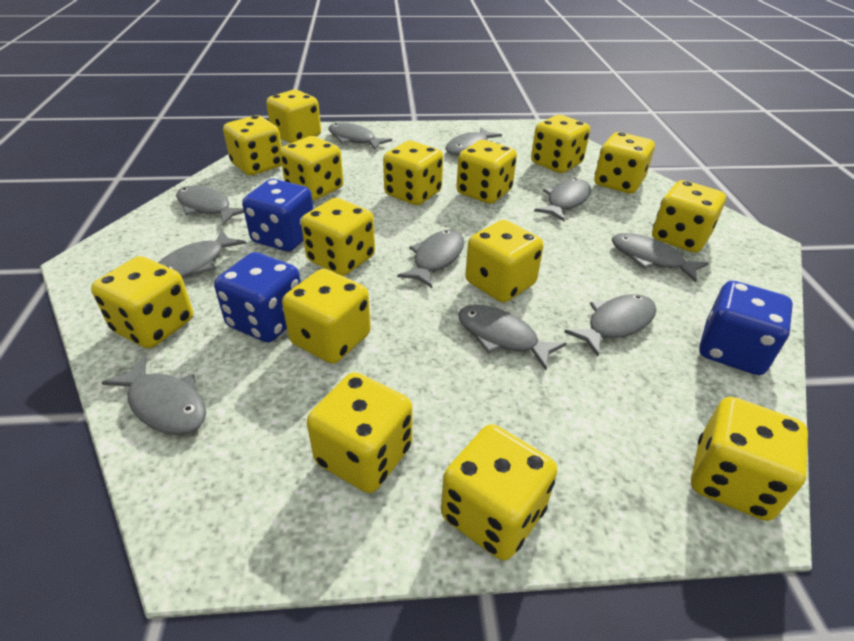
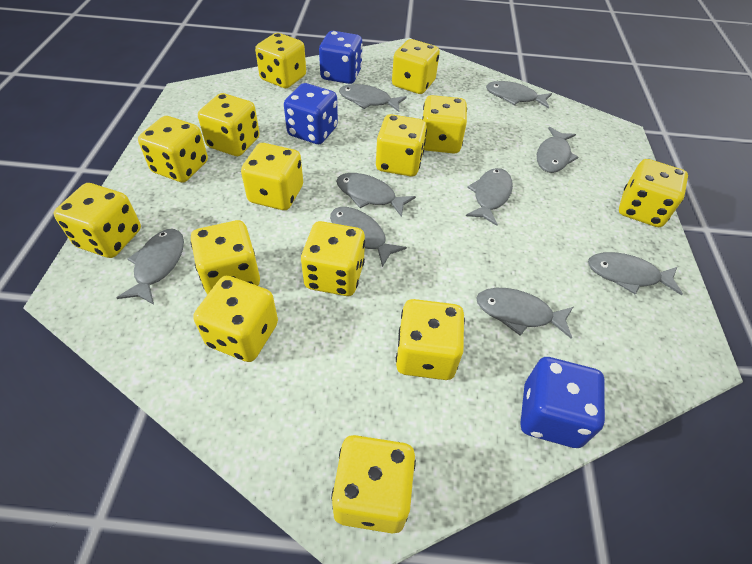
grey fish: [101,356,206,435] [158,230,246,278] [176,186,244,225] [328,122,392,150] [397,230,464,288] [445,127,502,155] [458,305,567,370] [534,178,591,221] [564,294,656,356] [612,233,709,282] = 10 -> [116,229,184,305] [330,207,407,267] [336,173,416,217] [339,84,407,112] [466,168,513,226] [476,288,573,339] [486,81,552,109] [537,127,578,173] [588,252,683,295] = 9
yellow dice: [91,256,193,348] [223,115,282,175] [266,90,321,143] [280,136,343,200] [282,269,371,364] [301,198,375,276] [307,372,412,493] [383,141,443,205] [441,424,558,560] [456,140,517,204] [465,220,544,303] [531,115,590,173] [594,132,655,194] [652,180,726,253] [691,397,808,521] = 15 -> [54,183,141,258] [138,116,208,182] [191,220,260,295] [193,276,278,362] [198,93,260,156] [241,143,303,210] [255,33,306,88] [301,221,365,296] [331,435,416,534] [376,114,427,177] [392,39,440,94] [396,299,465,380] [422,95,467,153] [619,159,688,227] = 14

